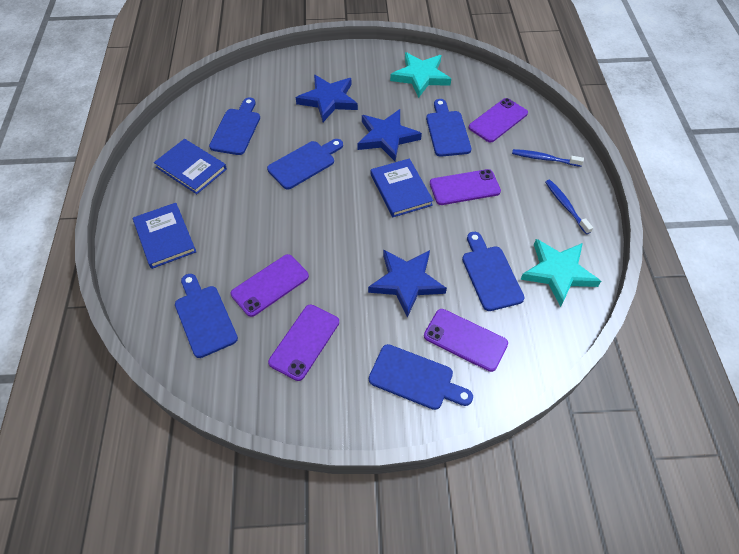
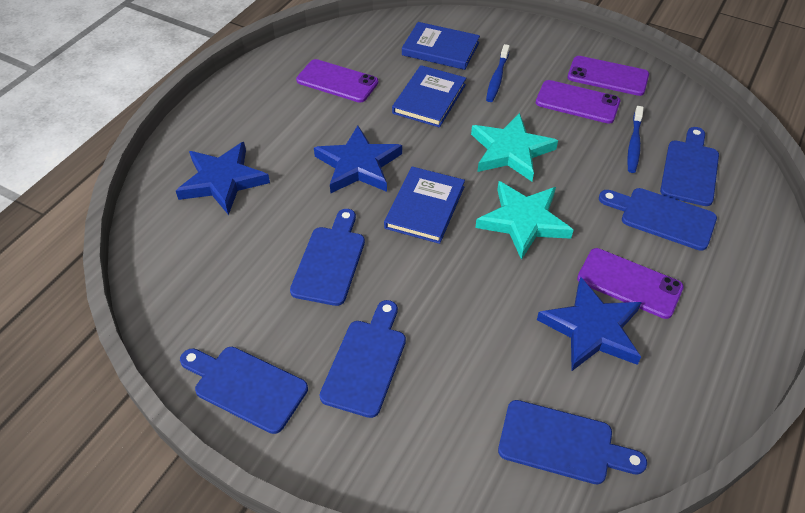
purple phone: [231,254,309,317] [268,305,339,381] [424,309,508,372] [430,169,501,205] [469,98,528,143] = 5 -> [296,59,378,103] [536,80,620,124] [568,56,649,96] [577,248,684,319] = 4

